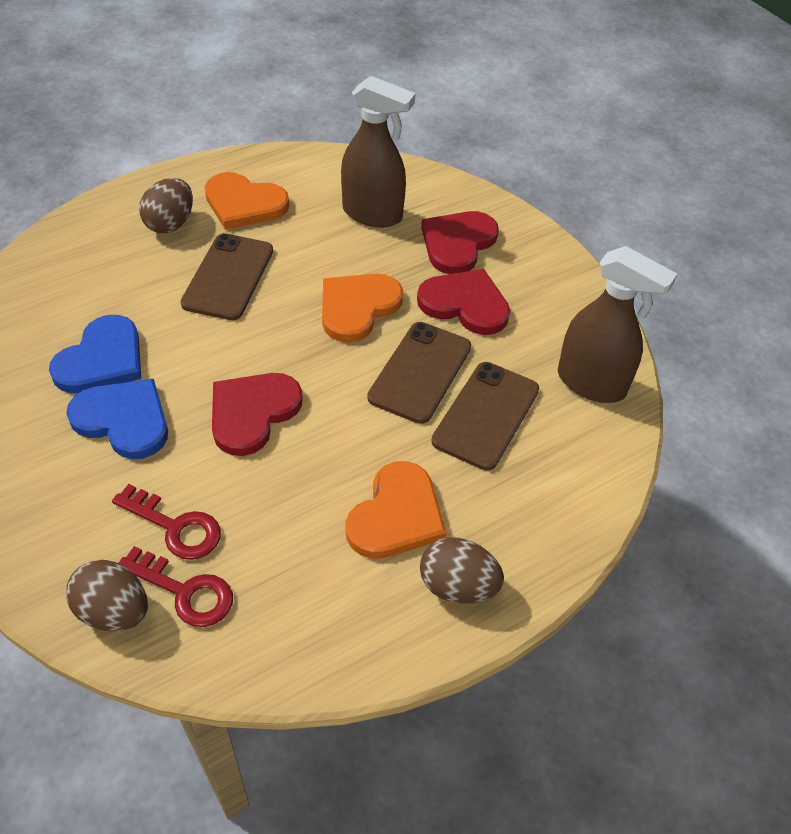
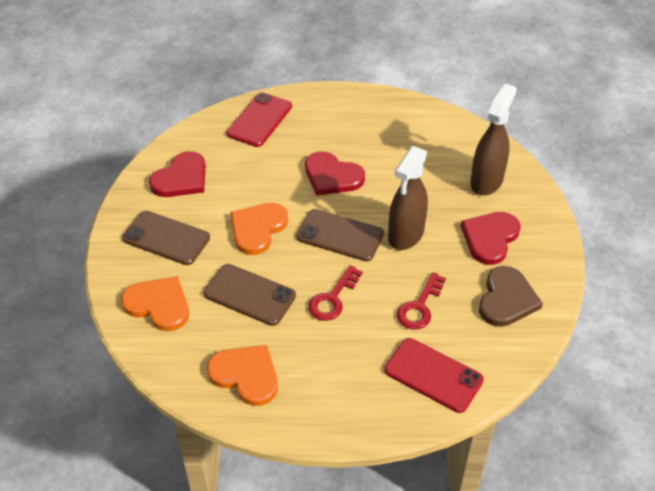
blue heart: [49,315,141,393] [66,379,168,459] = 2 -> none = 0
brown egg: [66,560,148,631] [139,178,193,233] [420,537,504,604] = 3 -> none = 0
brown heart: none = 0 -> [479,266,543,327] = 1
red phone: none = 0 -> [227,93,292,147] [384,338,484,413] = 2

